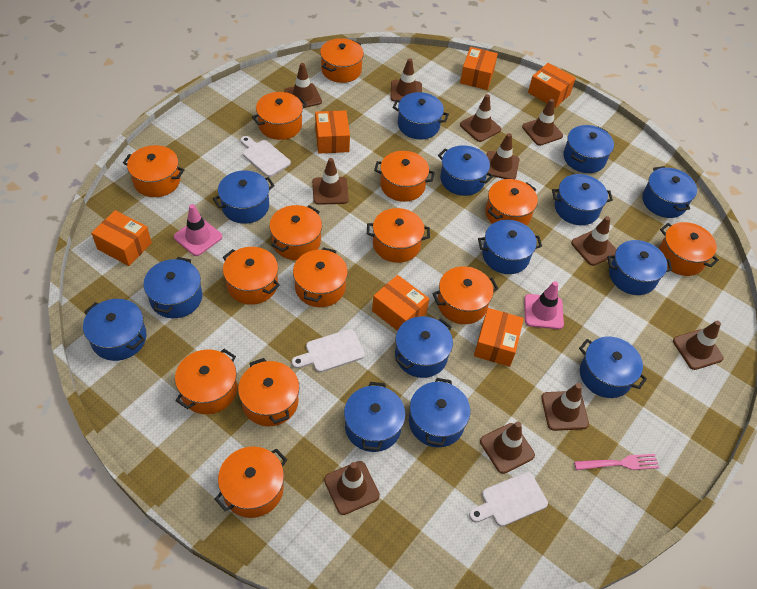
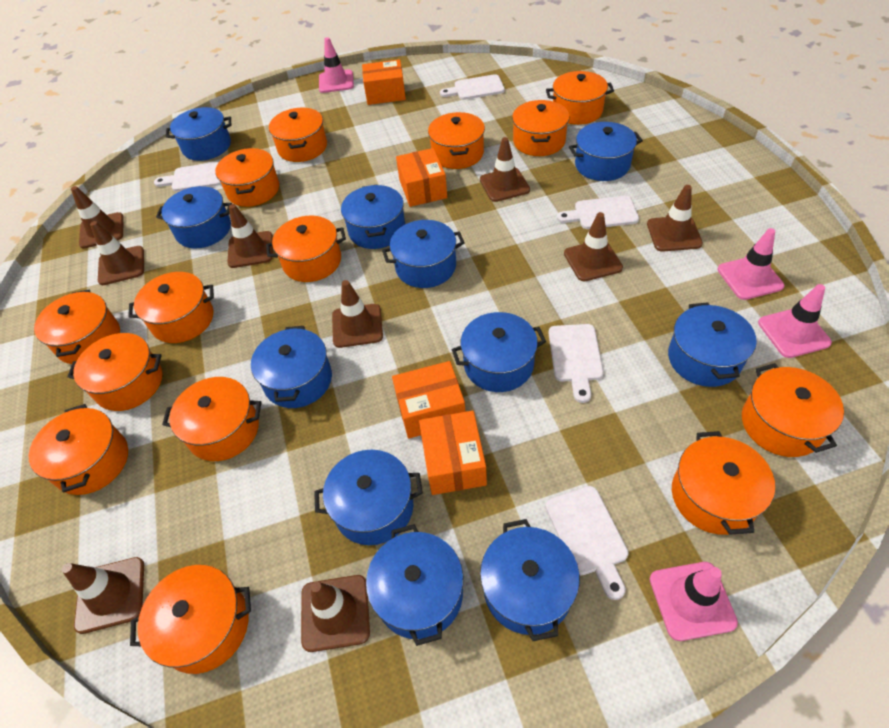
blue pot: [83,299,147,361] [143,257,202,318] [213,171,275,224] [344,382,405,452] [392,92,449,140] [395,316,453,378] [409,378,470,447] [438,145,493,196] [478,220,542,274] [552,174,613,225] [563,125,614,173] [579,337,647,398] [607,240,672,295] [642,166,697,218] = 14 -> [156,186,232,248] [166,107,231,161] [251,326,332,408] [314,450,423,545] [341,185,405,249] [366,524,463,646] [382,220,465,288] [452,312,546,392] [480,519,580,641] [569,122,643,181] [668,302,757,387] = 11
brown traffic cone: [284,63,322,108] [312,158,349,205] [324,461,380,515] [390,58,422,102] [460,94,501,142] [480,422,535,474] [486,133,519,179] [522,99,563,146] [541,383,589,431] [571,216,617,266] [673,321,724,370] = 11 -> [62,557,144,634] [71,186,124,249] [90,221,144,285] [227,204,273,268] [301,575,370,652] [332,280,383,348] [480,137,530,202] [564,212,623,281] [647,185,703,252] = 9
orange box: [91,210,152,266] [315,110,350,154] [372,275,429,331] [460,47,498,90] [474,308,524,367] [528,63,576,108] = 6 -> [362,59,406,105] [392,361,466,439] [396,148,447,207] [419,411,487,495] = 4
pink fork: [574,454,659,470] = 1 -> none = 0
pink traffic cone: [174,204,222,256] [524,281,564,329] = 2 -> [319,37,354,93] [650,562,738,641] [717,228,784,300] [758,284,832,358] = 4
white cutting board: [240,136,291,177] [291,329,365,372] [469,472,548,527] = 3 -> [154,162,221,191] [440,74,505,100] [546,486,629,600] [548,324,603,403] [557,196,639,229] = 5

